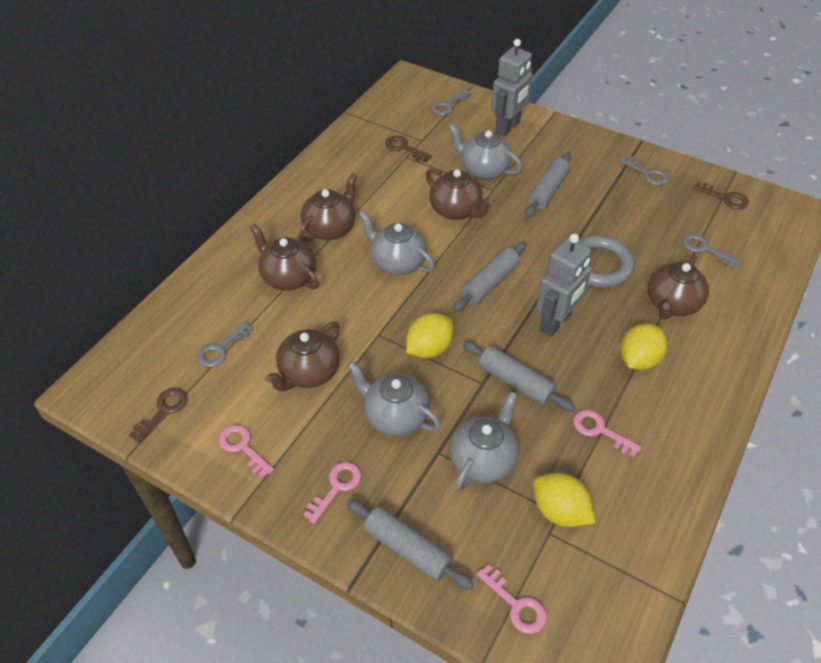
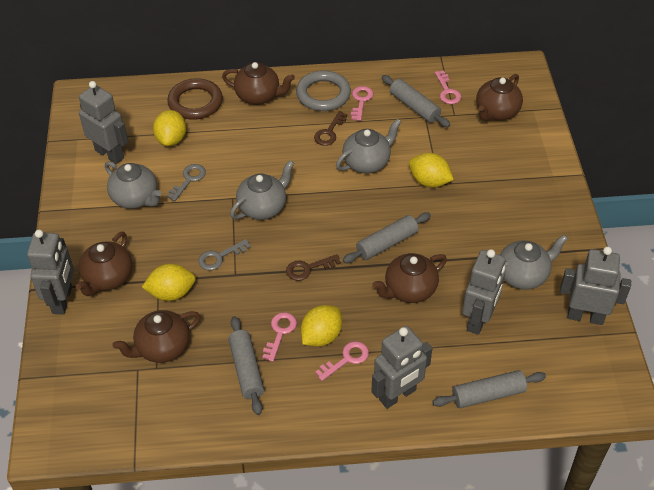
brown key: [129,388,188,443] [385,136,432,162] [692,181,749,209] = 3 -> [286,254,341,281] [314,111,347,146] = 2
brown ring: none = 0 -> [167,78,223,120] = 1
grey key: [197,321,253,367] [432,89,471,115] [618,155,669,185] [682,234,740,269] = 4 -> [167,164,206,201] [198,239,251,271] = 2
grey robot: [491,39,533,137] [536,234,592,337] = 2 -> [27,230,74,315] [79,81,128,164] [371,326,432,409] [462,249,506,335] [560,247,631,325] = 5
yellow lemon: [406,313,454,358] [533,473,595,527] [621,324,667,370] = 3 -> [142,264,196,301] [153,110,186,146] [301,305,342,347] [409,153,454,188] = 4

